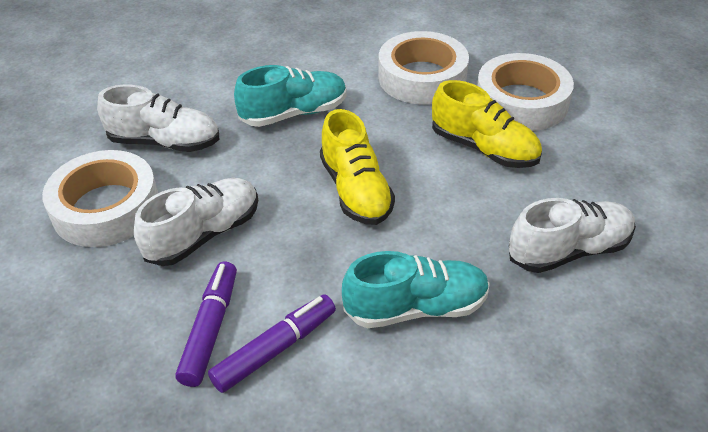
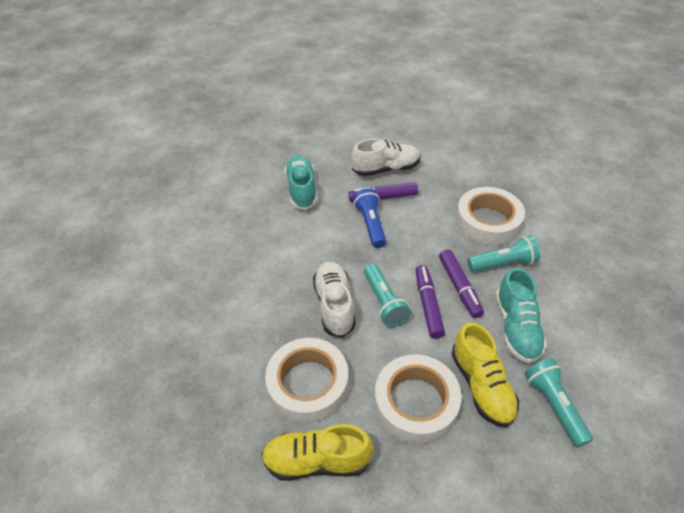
blue flashlight: none = 0 -> [353,188,386,248] = 1
purple marker: [175,262,237,387] [208,294,336,393] = 2 -> [348,182,418,202] [416,265,445,339] [439,249,484,318] = 3
turquoise flashlight: none = 0 -> [364,264,411,327] [468,236,540,272] [525,359,593,447] = 3
white shoe: [97,85,219,152] [134,178,258,266] [509,198,636,273] = 3 -> [313,262,356,338] [351,139,421,176] = 2

